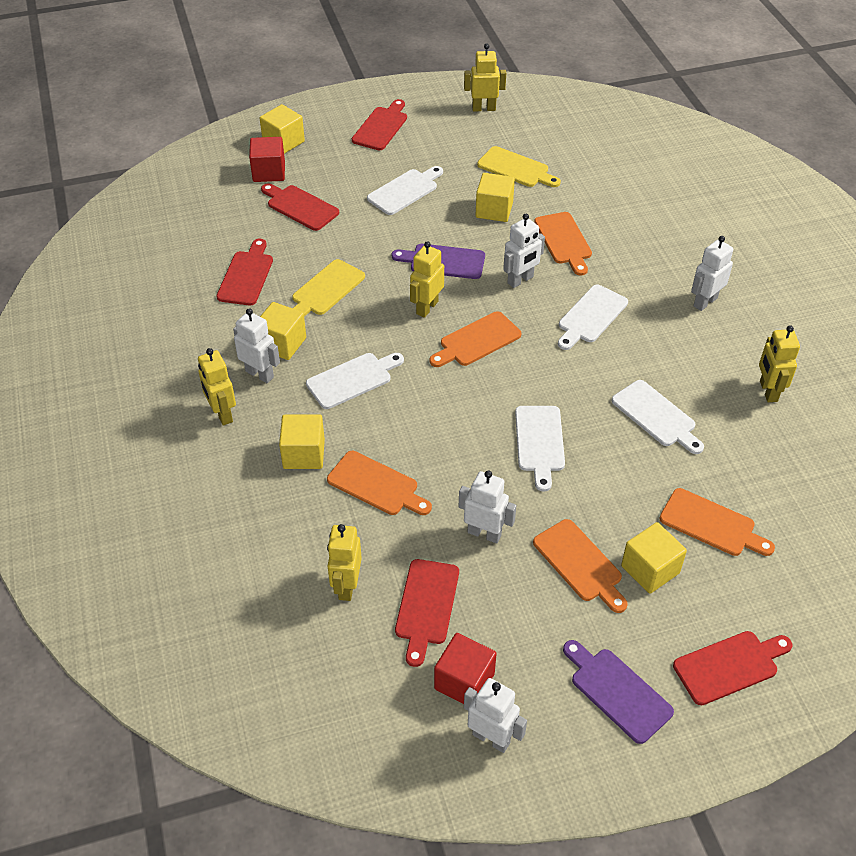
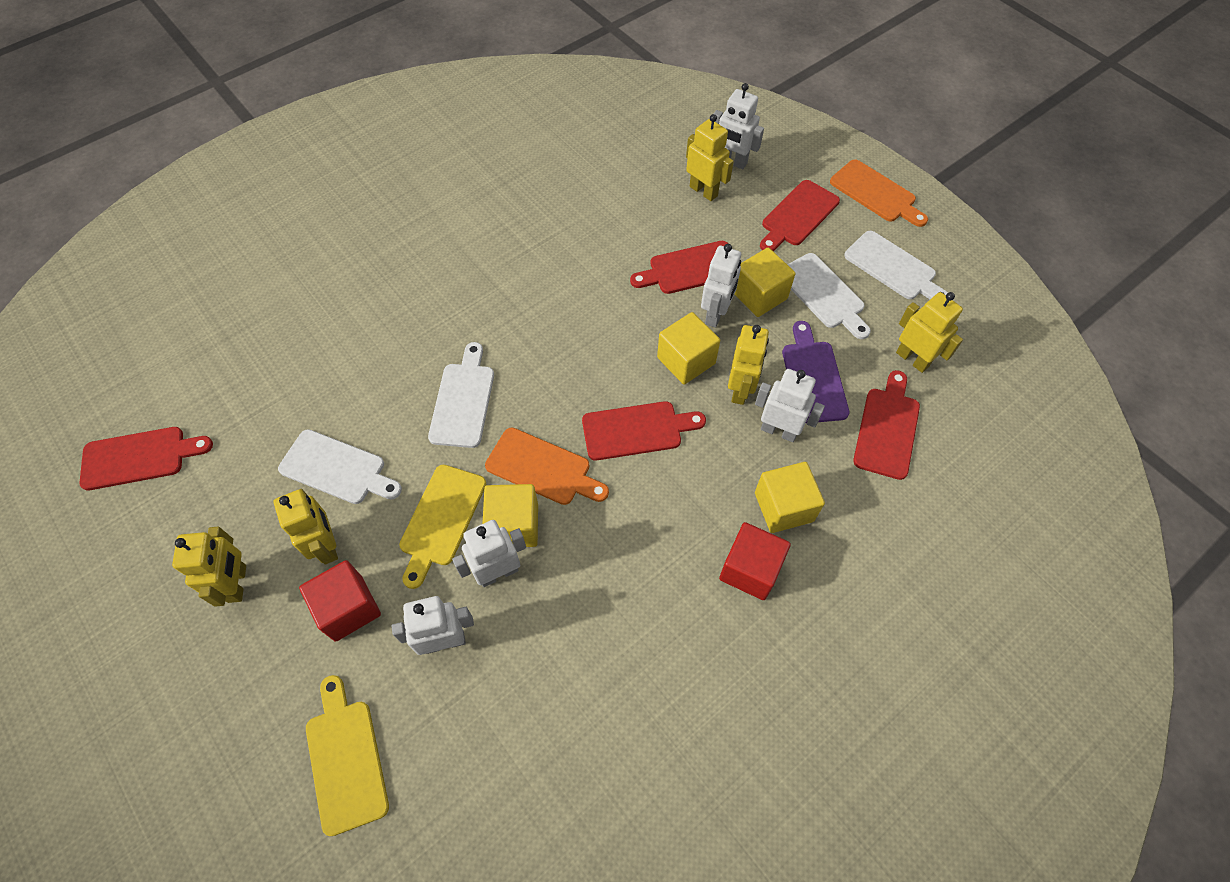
orange cutting board: [327,451,432,515] [430,311,521,367] [533,519,628,613] [534,212,592,276] [659,488,775,556] = 5 -> [485,428,609,505] [830,159,928,227] = 2
purple cutting board: [392,244,485,279] [563,640,674,744] = 2 -> [782,321,850,423] = 1
white cutting board: [306,353,404,409] [367,166,443,215] [515,406,565,492] [558,285,628,350] [612,380,704,454] = 5 -> [278,429,402,504] [428,342,494,448] [787,253,871,339] [844,231,948,299] = 4
yellow cube: [260,104,305,154] [260,302,306,360] [279,414,325,469] [476,173,515,222] [621,522,687,594] = 5 -> [482,484,538,547] [657,312,720,385] [734,248,795,317] [755,462,825,533] = 4

